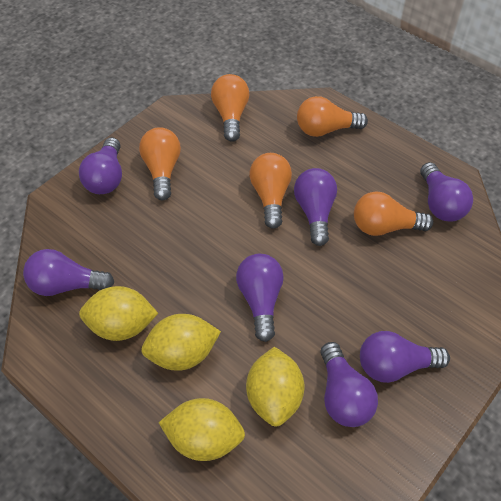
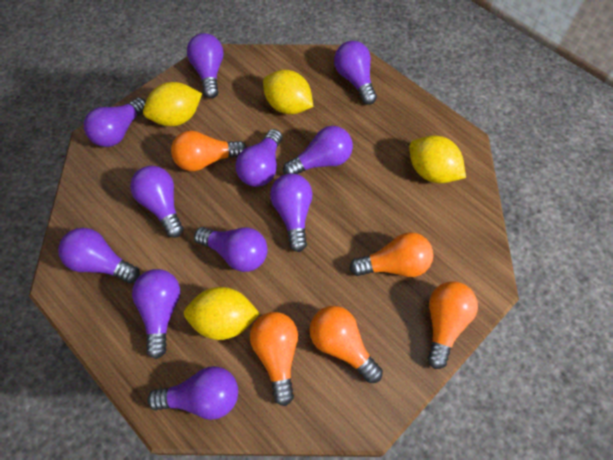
purple light bulb: [23,249,114,296] [79,137,122,194] [236,254,284,342] [294,168,337,246] [320,342,378,427] [360,331,450,383] [420,162,473,222] = 7 -> [58,228,140,283] [84,97,146,147] [130,166,184,238] [132,269,180,359] [147,366,238,420] [187,33,224,99] [194,227,268,272] [235,129,282,187] [270,173,313,252] [283,126,353,174] [334,41,377,105] = 11

